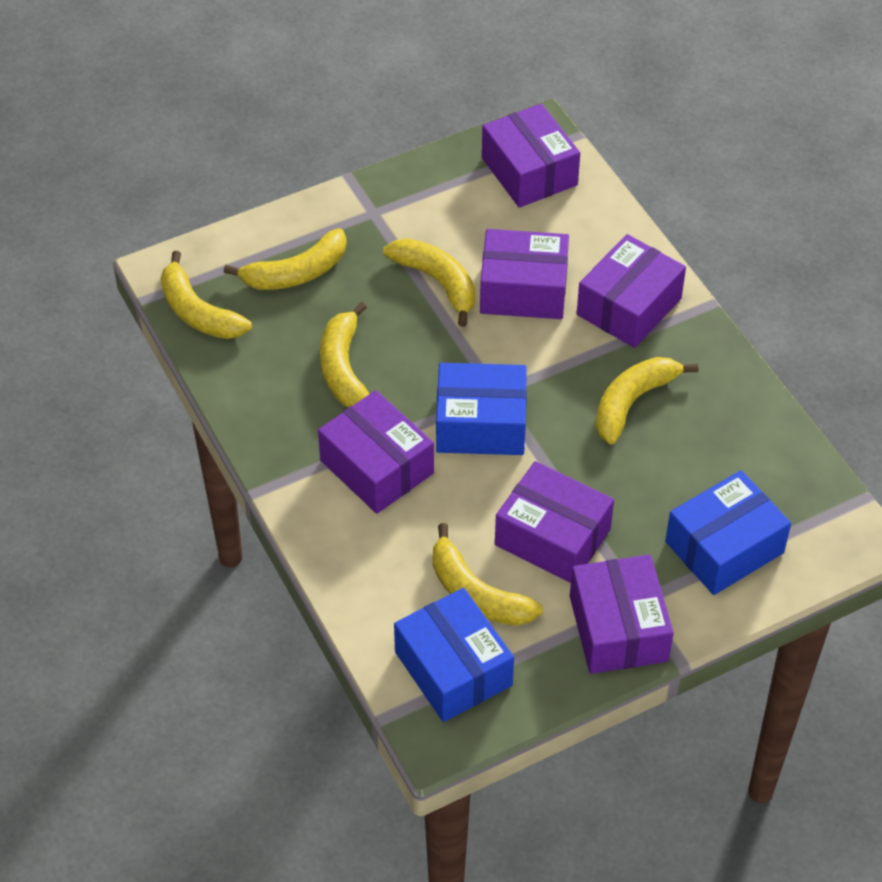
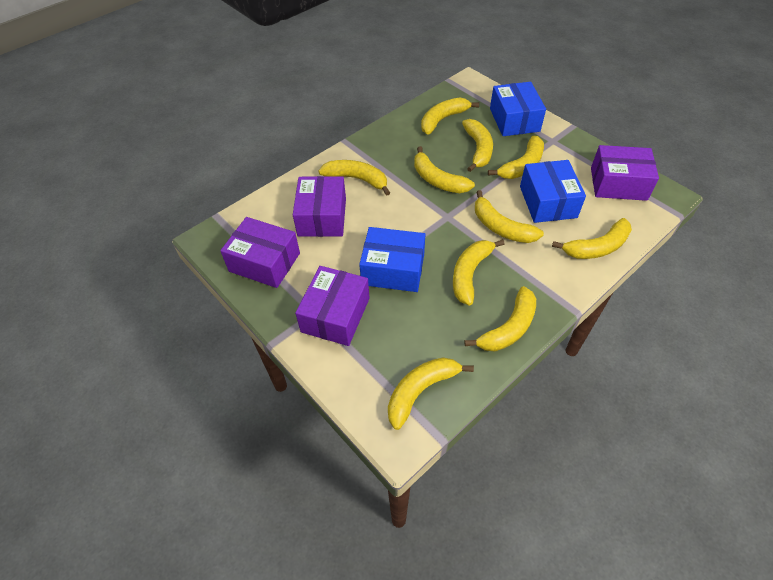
purple box: [318,390,434,514] [480,229,569,319] [482,103,580,208] [495,461,614,583] [570,555,674,674] [577,234,686,348] = 6 -> [220,217,300,288] [293,176,346,237] [295,266,369,346] [591,145,659,201] = 4
yellow banana: [161,251,252,339] [224,228,347,290] [320,302,369,407] [383,238,475,327] [433,523,543,626] [596,357,699,444] = 6 -> [318,160,390,196] [388,357,474,430] [414,146,475,193] [421,97,479,135] [453,239,505,305] [462,119,493,172] [464,286,536,351] [475,190,544,243] [488,136,544,179] [552,218,632,259] = 10

